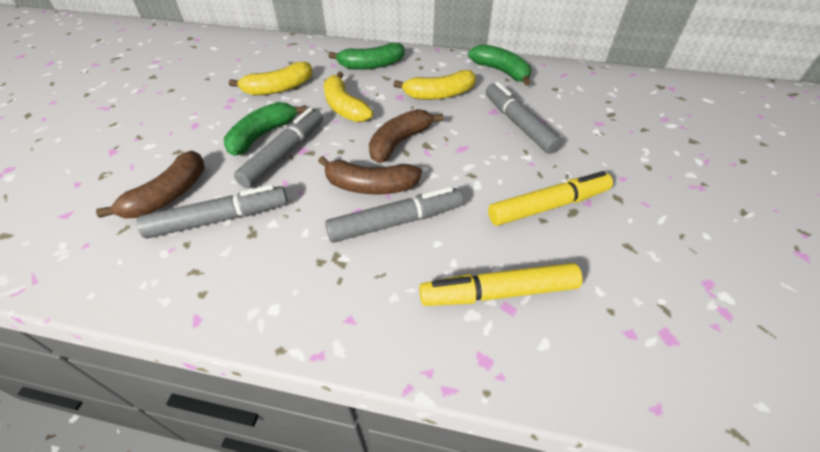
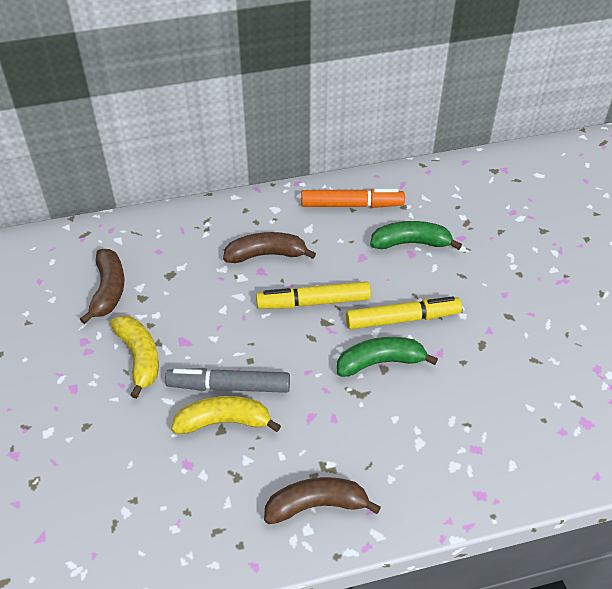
green banana: [224,102,307,156] [328,43,404,70] [468,44,531,86] = 3 -> [337,337,438,377] [370,221,462,250] = 2
grey marker: [136,185,288,239] [234,108,323,188] [325,187,463,243] [486,82,562,154] = 4 -> [165,368,290,393] = 1
orange marker: none = 0 -> [302,189,405,208] = 1
yellow banana: [229,62,313,95] [324,72,373,122] [393,70,476,100] = 3 -> [110,315,159,399] [171,396,281,434] = 2

